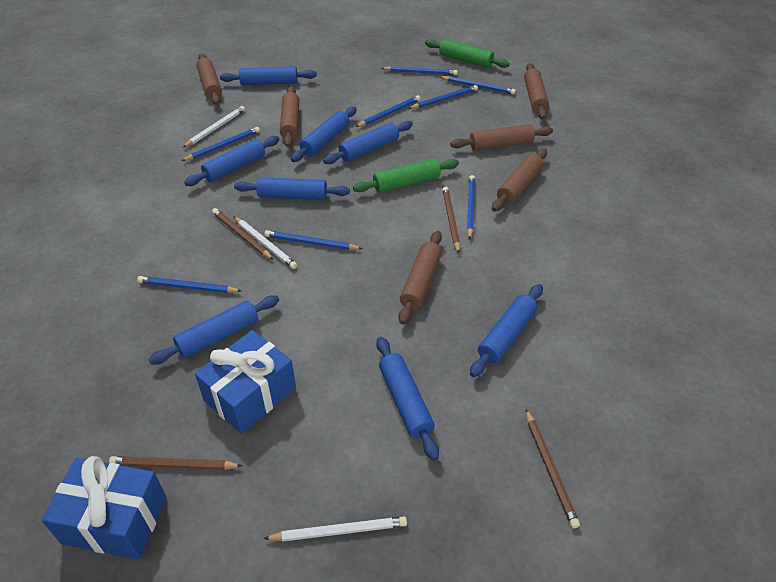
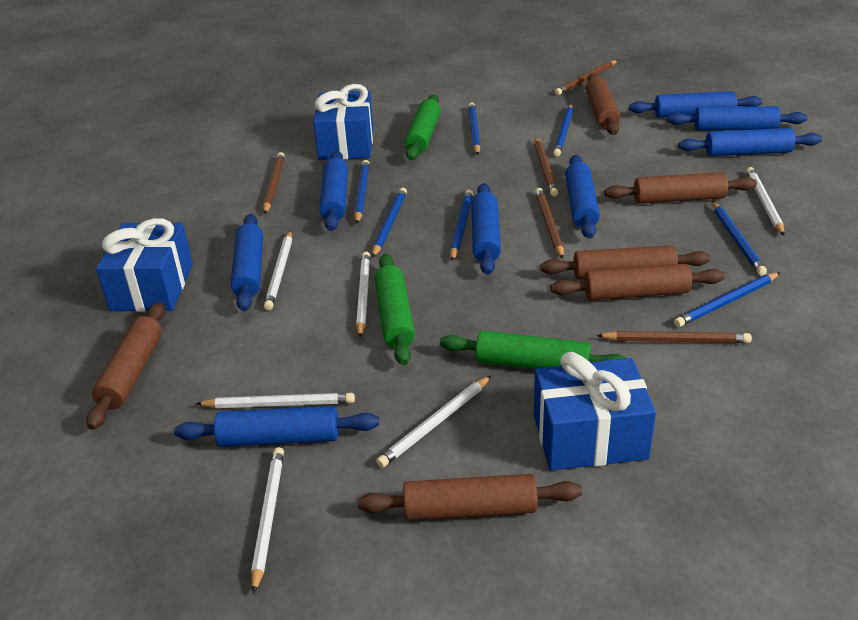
blue gift: [42,456,167,560] [195,330,296,434] = 2 -> [96,218,193,312] [313,84,373,160] [534,352,656,471] = 3
blue pencil: [137,276,241,293] [182,127,260,161] [265,230,362,250] [356,95,420,127] [381,66,458,75] [408,85,478,109] [440,76,516,95] [467,175,475,240] = 8 -> [354,160,369,223] [372,188,407,258] [450,190,473,261] [468,103,480,155] [553,104,573,157] [674,273,780,327] [712,201,767,276] = 7
brown pencil: [109,456,242,470] [212,208,274,260] [442,187,460,253] [526,409,580,528] = 4 -> [263,152,285,214] [535,137,558,197] [535,188,564,259] [555,60,618,95] [596,331,752,343] = 5
green rolling pin: [353,159,459,193] [425,39,510,68] = 2 -> [375,254,415,365] [405,94,441,160] [440,330,626,369] = 3
white pencil: [183,106,245,148] [234,217,297,269] [263,517,407,541] = 3 -> [196,393,355,408] [251,447,284,594] [264,230,292,310] [356,251,370,338] [376,376,491,468] [746,167,784,235] = 6

